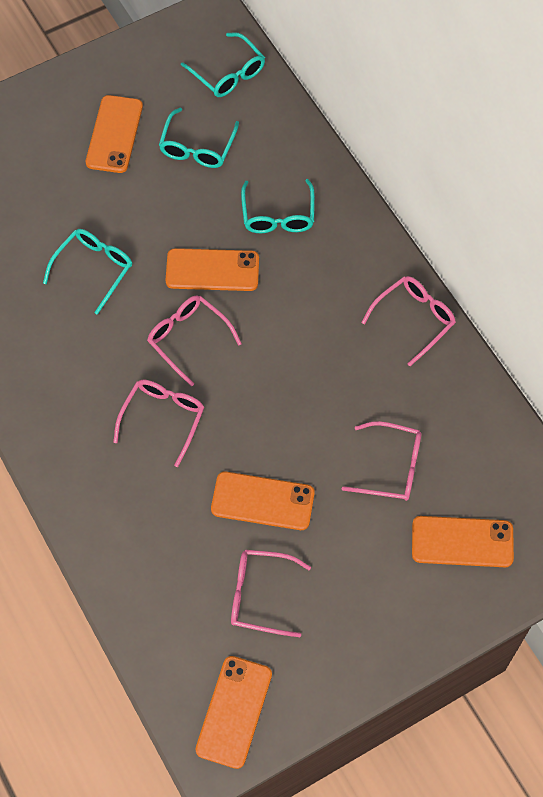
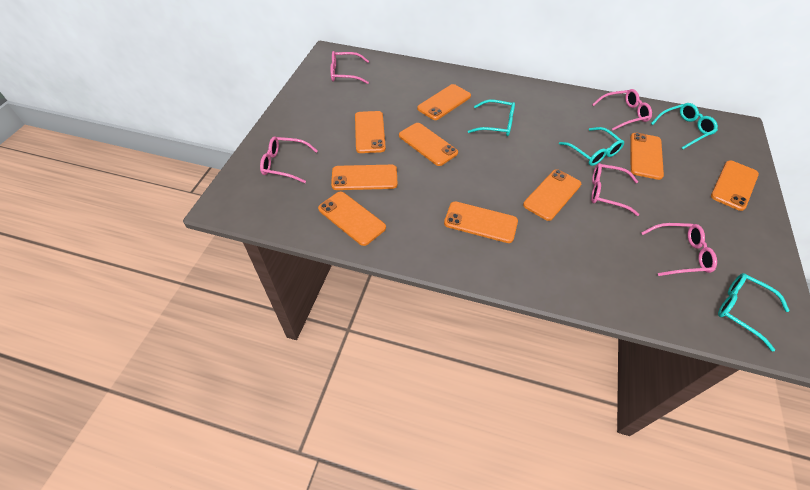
orange phone: [86,95,143,173] [166,248,259,291] [195,656,272,769] [211,472,315,530] [412,516,514,567] = 5 -> [318,191,386,246] [331,165,398,190] [355,111,386,153] [399,123,458,166] [417,84,471,120] [444,201,518,243] [523,169,581,221] [630,133,664,180] [711,161,759,211] = 9

